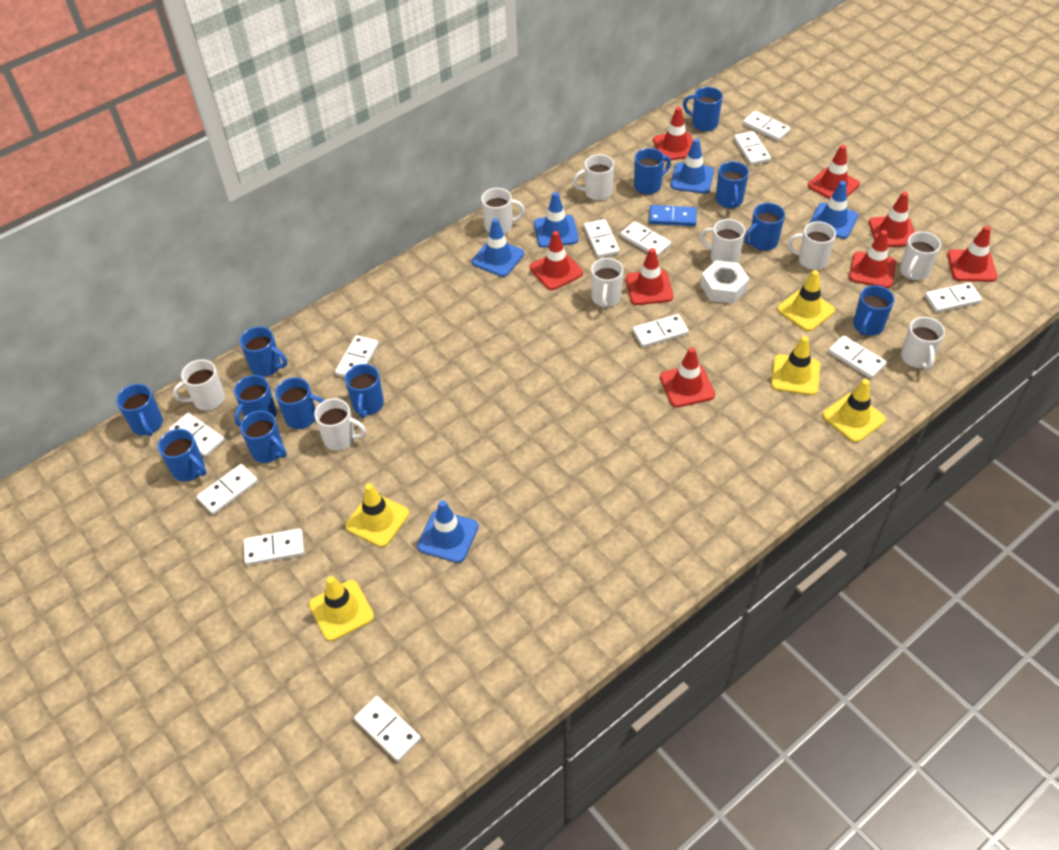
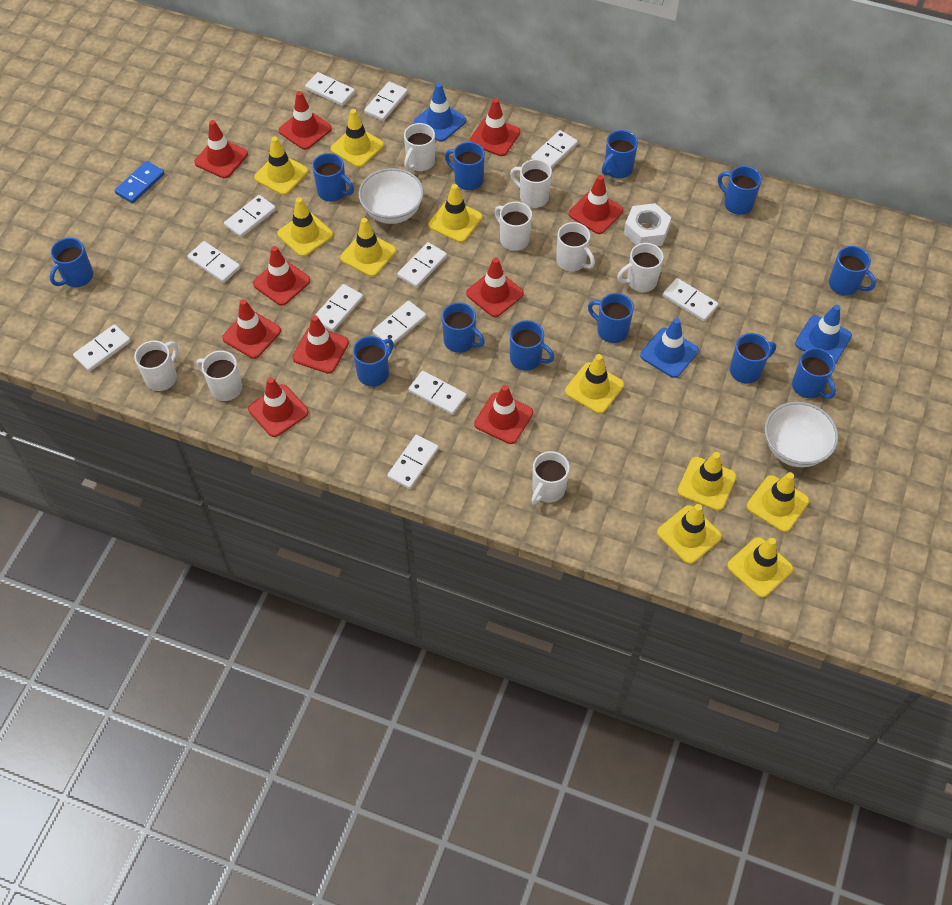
blue traffic cone: [417,500,479,563] [472,218,524,277] [534,192,579,248] [671,139,714,194] [809,181,858,239] = 5 -> [414,83,466,142] [640,318,699,378] [795,305,852,363] = 3
red traffic cone: [530,231,583,290] [626,248,673,305] [653,107,693,161] [660,347,715,408] [808,145,860,199] [849,230,896,288] [869,192,915,247] [947,226,997,282] = 8 -> [194,120,248,178] [222,299,281,359] [248,377,309,437] [253,246,310,306] [279,91,332,150] [292,315,349,374] [466,258,524,317] [469,98,520,156] [474,385,533,444] [569,175,623,234] = 10
white bowl: none = 0 -> [359,168,424,224] [765,402,839,467] = 2
white mug: [173,359,225,411] [314,398,366,451] [481,188,525,234] [573,154,614,201] [591,258,623,308] [700,219,745,263] [788,221,836,270] [900,231,941,281] [901,317,945,370] = 9 -> [134,341,178,391] [196,350,242,401] [404,123,435,171] [495,202,532,251] [510,159,552,208] [531,451,570,505] [556,222,595,272] [617,243,663,292] = 8
yellow traffic cone: [309,576,374,641] [345,483,409,547] [771,336,820,395] [777,270,835,331] [823,379,886,442] = 5 -> [254,137,308,195] [277,197,333,257] [330,109,384,168] [340,218,396,277] [428,184,482,243] [565,354,624,414] [657,504,722,564] [678,452,736,511] [727,537,793,598] [746,472,809,532] = 10

